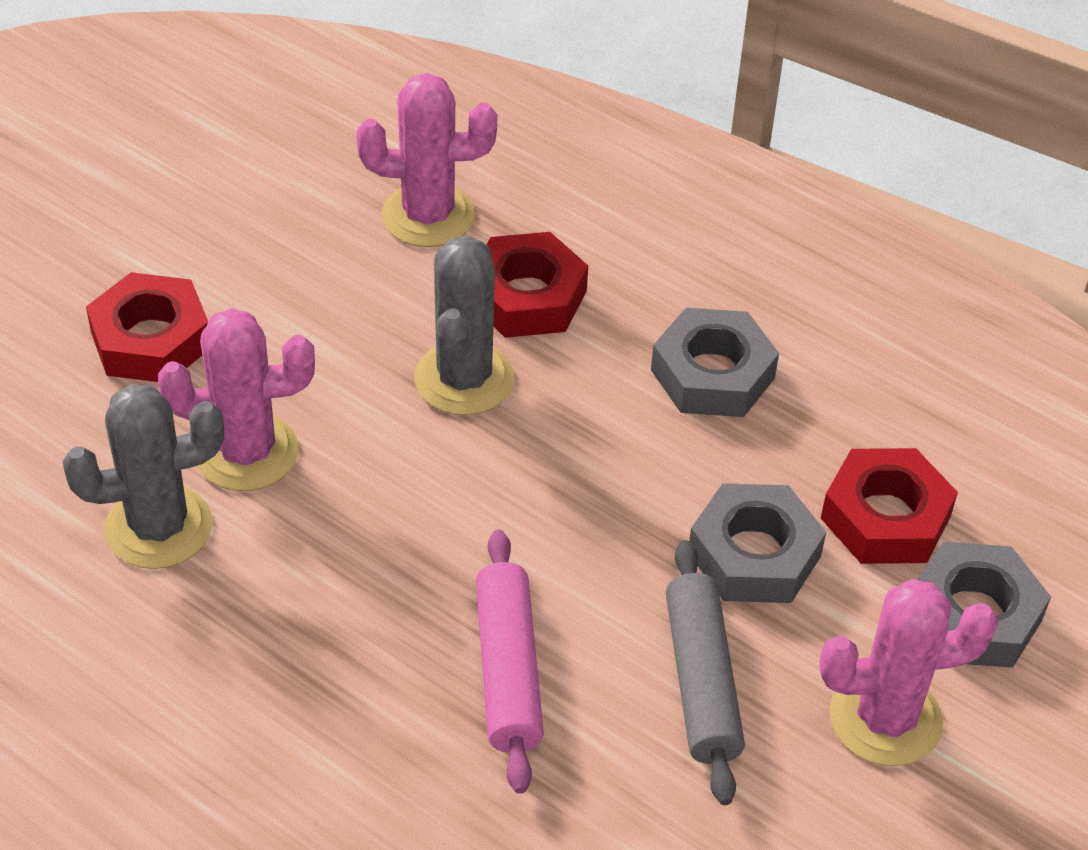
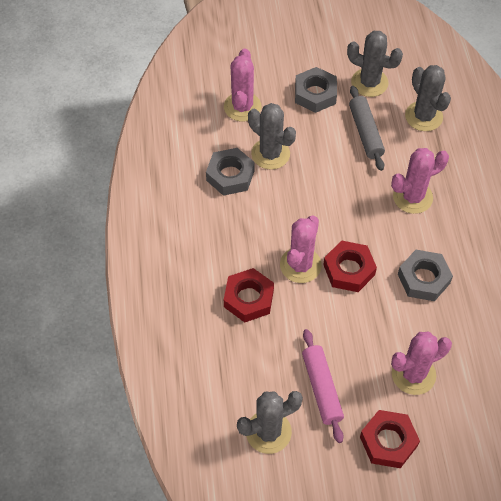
grey cactus: [62,384,224,569] [414,236,514,415] = 2 -> [237,391,303,454] [248,103,296,169] [347,31,403,97] [405,65,451,131] = 4
pink cactus: [158,308,315,491] [356,73,497,247] [819,579,998,766] = 3 -> [224,48,261,122] [280,216,322,283] [391,148,449,214] [391,332,452,395] = 4

